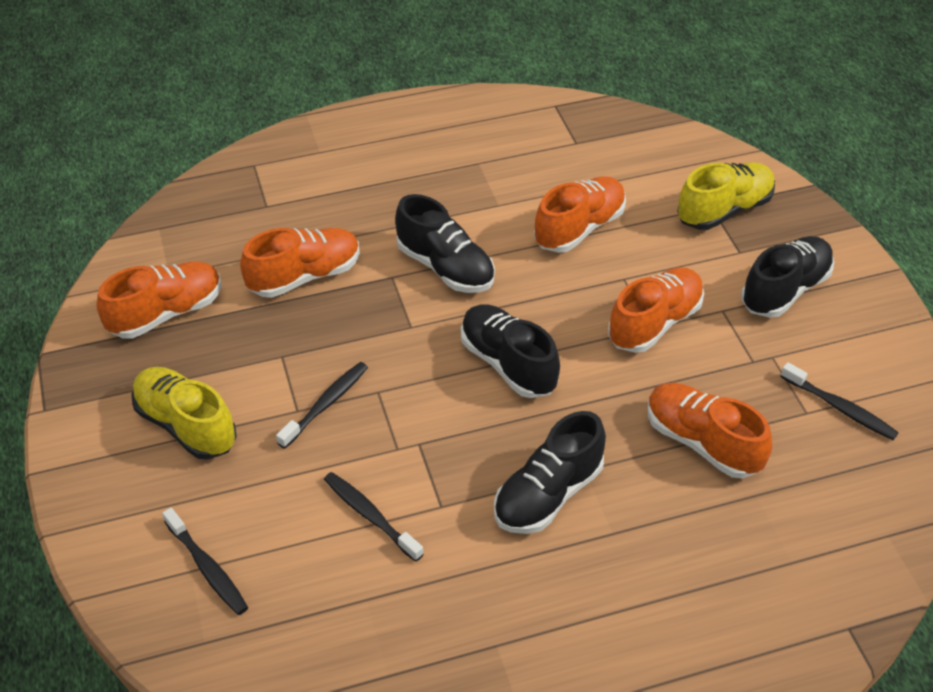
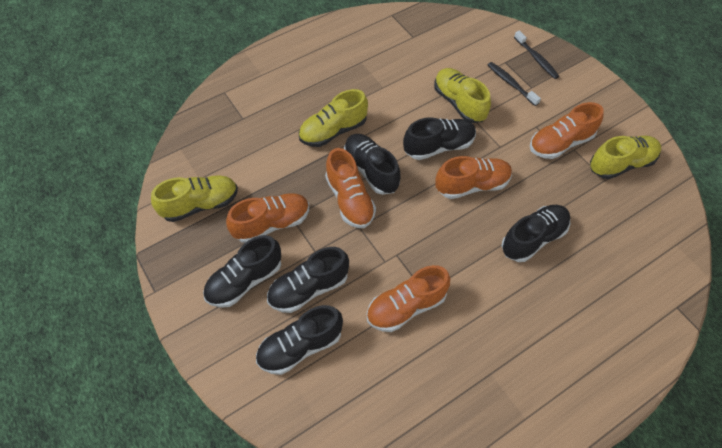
black shoe: [395,194,495,293] [461,304,560,398] [494,411,606,534] [741,236,834,318] = 4 -> [203,235,281,308] [256,305,343,375] [267,247,349,313] [344,134,400,195] [403,117,476,160] [501,205,570,262] = 6
black toothbrush: [162,508,248,615] [276,362,368,449] [324,472,424,562] [780,362,899,440] = 4 -> [488,62,541,106] [514,30,559,79] = 2
yellow shoe: [132,367,237,459] [677,162,775,230] = 2 -> [151,175,238,222] [299,89,368,147] [434,68,491,123] [590,136,661,179] = 4

